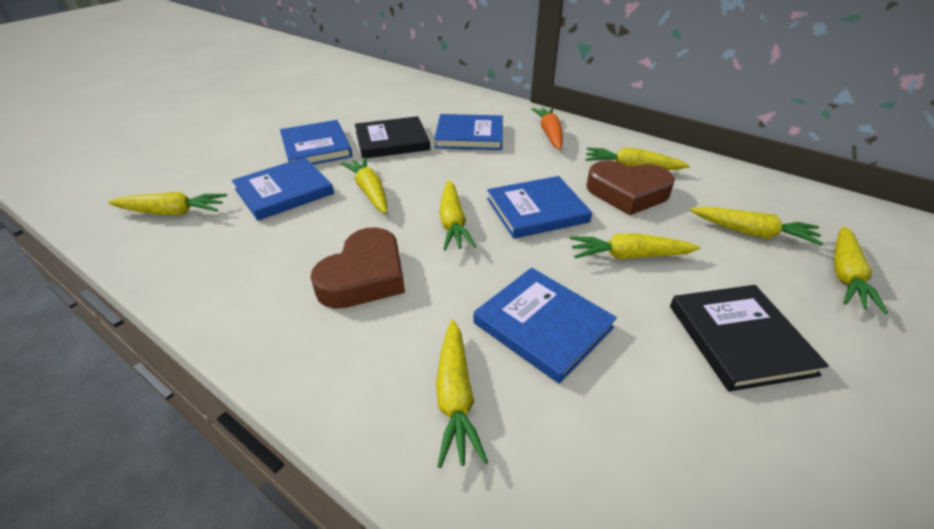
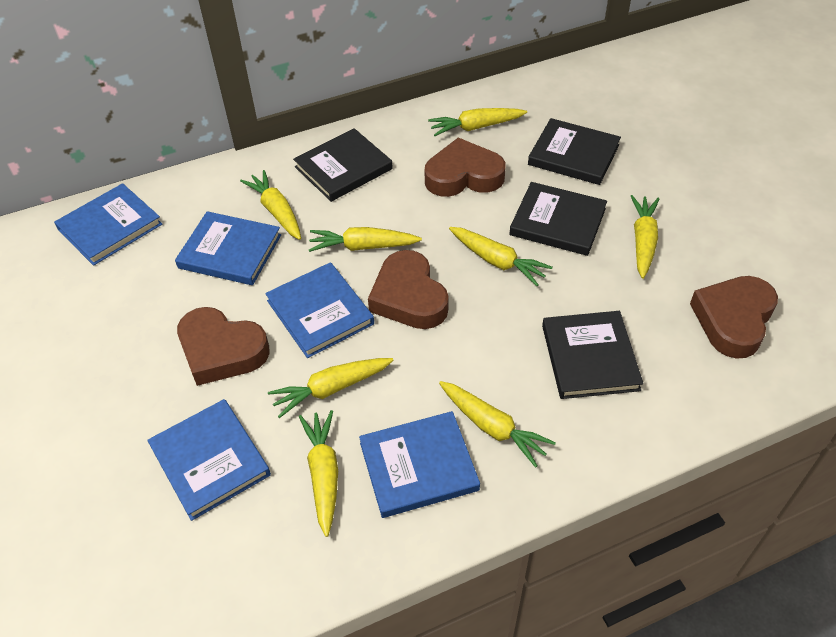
black book: [355,116,430,159] [670,285,829,392] = 2 -> [293,128,393,202] [509,182,607,256] [528,118,621,185] [542,311,644,399] = 4
brown heart: [310,227,405,309] [586,161,675,215] = 2 -> [177,307,270,386] [368,250,449,329] [424,138,506,197] [690,276,778,359] = 4
orange carrot: [532,107,563,149] = 1 -> none = 0

